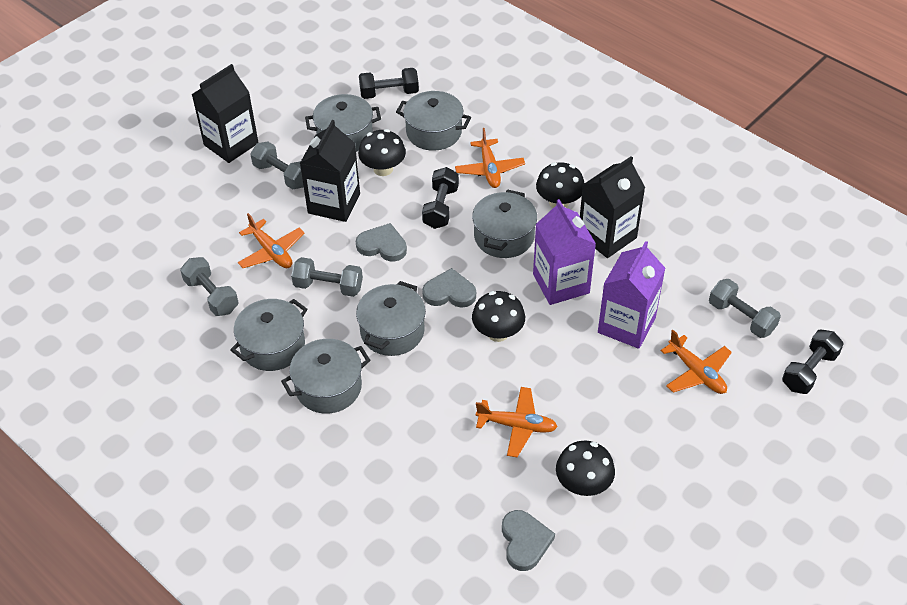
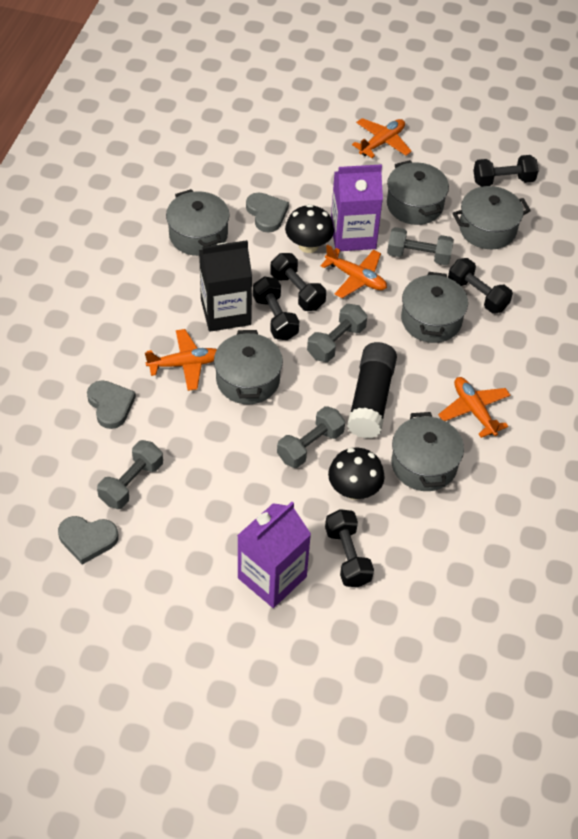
black carton: [191,64,259,163] [300,120,360,222] [580,156,645,258] = 3 -> [199,240,252,332] = 1
black dumbbell: [359,68,419,99] [422,167,459,229] [782,330,844,394] = 3 -> [253,276,299,340] [270,253,326,311] [325,509,374,587] [448,258,513,314] [473,155,538,187] = 5
black glue stick: none = 0 -> [347,342,397,438] = 1
black mushroom: [358,129,406,176] [472,291,525,342] [536,162,584,208] [556,441,615,496] = 4 -> [285,204,334,253] [328,448,385,500] = 2

